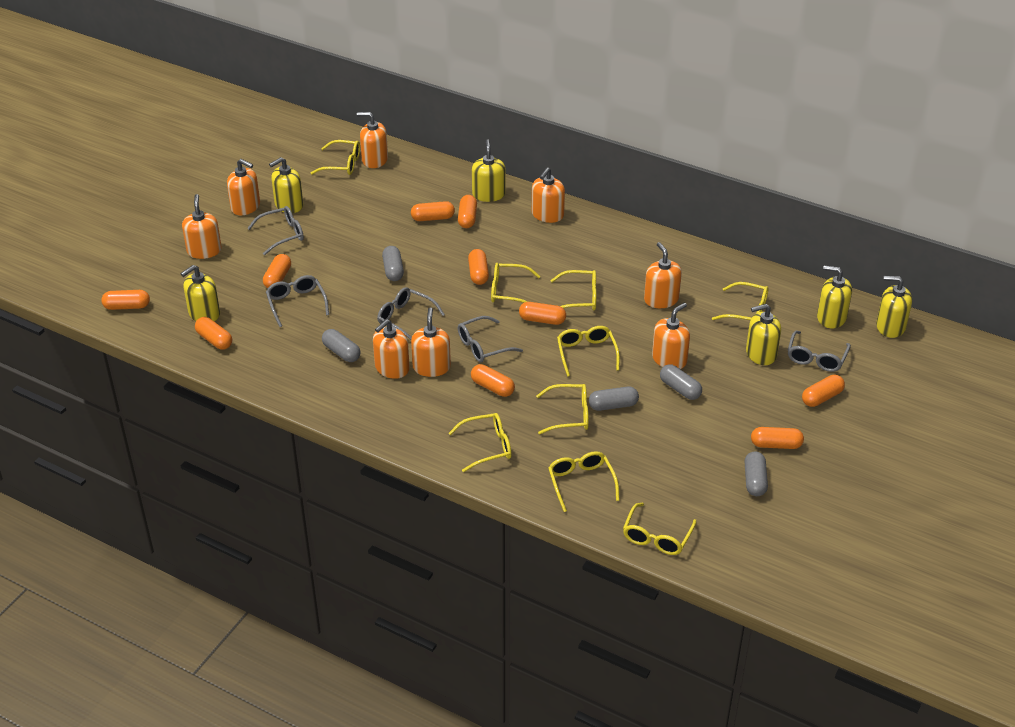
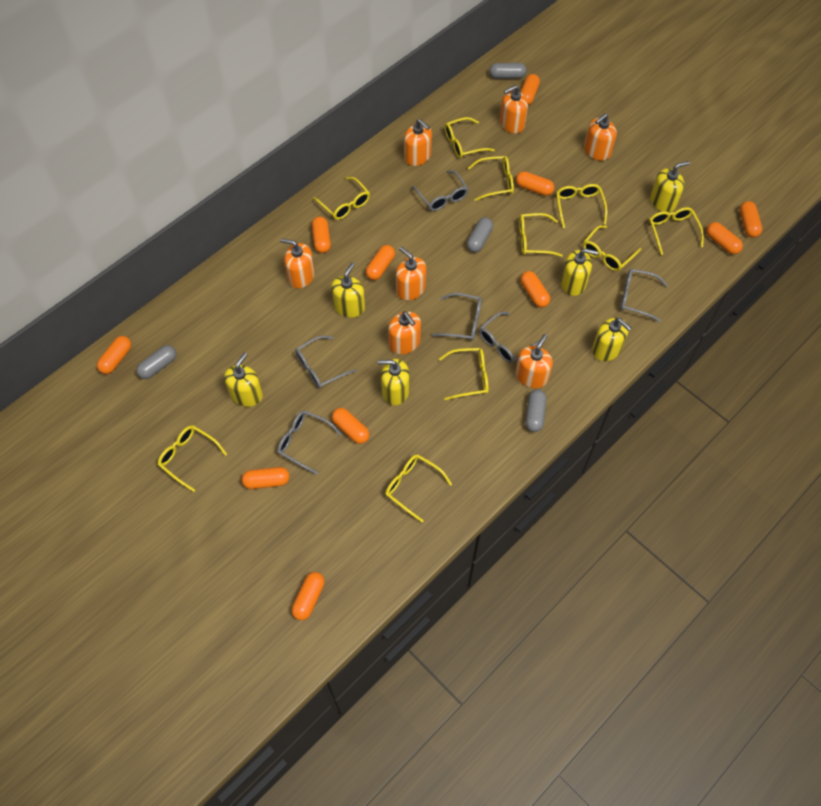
grey capsule: [322,329,361,362] [382,246,404,281] [589,386,639,411] [660,364,702,400] [744,451,768,496] = 5 -> [136,345,176,379] [467,218,493,253] [489,63,527,79] [525,390,546,432] = 4
grey glasses: [247,206,304,255] [266,275,329,327] [377,287,445,340] [458,316,523,362] [788,330,851,372] = 5 -> [277,410,342,475] [295,336,357,389] [412,170,468,211] [432,293,482,341] [479,312,540,363] [620,269,668,322] = 6
orange capsule: [101,290,150,310] [195,317,232,350] [263,254,291,288] [411,201,455,221] [458,195,477,228] [468,249,489,285] [471,364,515,397] [519,302,566,325] [751,427,804,449] [802,375,845,407] = 10 -> [97,336,132,374] [242,467,290,489] [291,572,325,620] [312,217,331,253] [332,408,370,444] [366,245,395,280] [516,171,554,196] [520,271,550,308] [521,74,540,105] [706,222,743,254] [739,201,762,238] = 11
orange soap dispenser: [182,194,222,259] [227,159,260,215] [357,112,388,168] [373,319,410,379] [411,308,451,377] [532,167,565,223] [644,242,682,308] [652,303,690,369] = 8 -> [280,238,315,289] [388,311,421,354] [396,246,427,300] [404,119,432,166] [500,85,528,134] [515,334,553,388] [584,113,617,161] = 7
yellow glasses: [311,140,360,175] [449,413,512,472] [491,263,540,303] [536,384,589,435] [548,451,620,512] [550,270,596,310] [557,326,620,377] [623,503,697,555] [712,282,768,320] = 9 -> [157,425,227,492] [313,177,370,220] [385,454,452,522] [439,348,488,400] [445,117,495,158] [468,156,514,201] [519,213,563,257] [556,184,607,228] [583,225,641,271] [649,207,704,255] = 10

